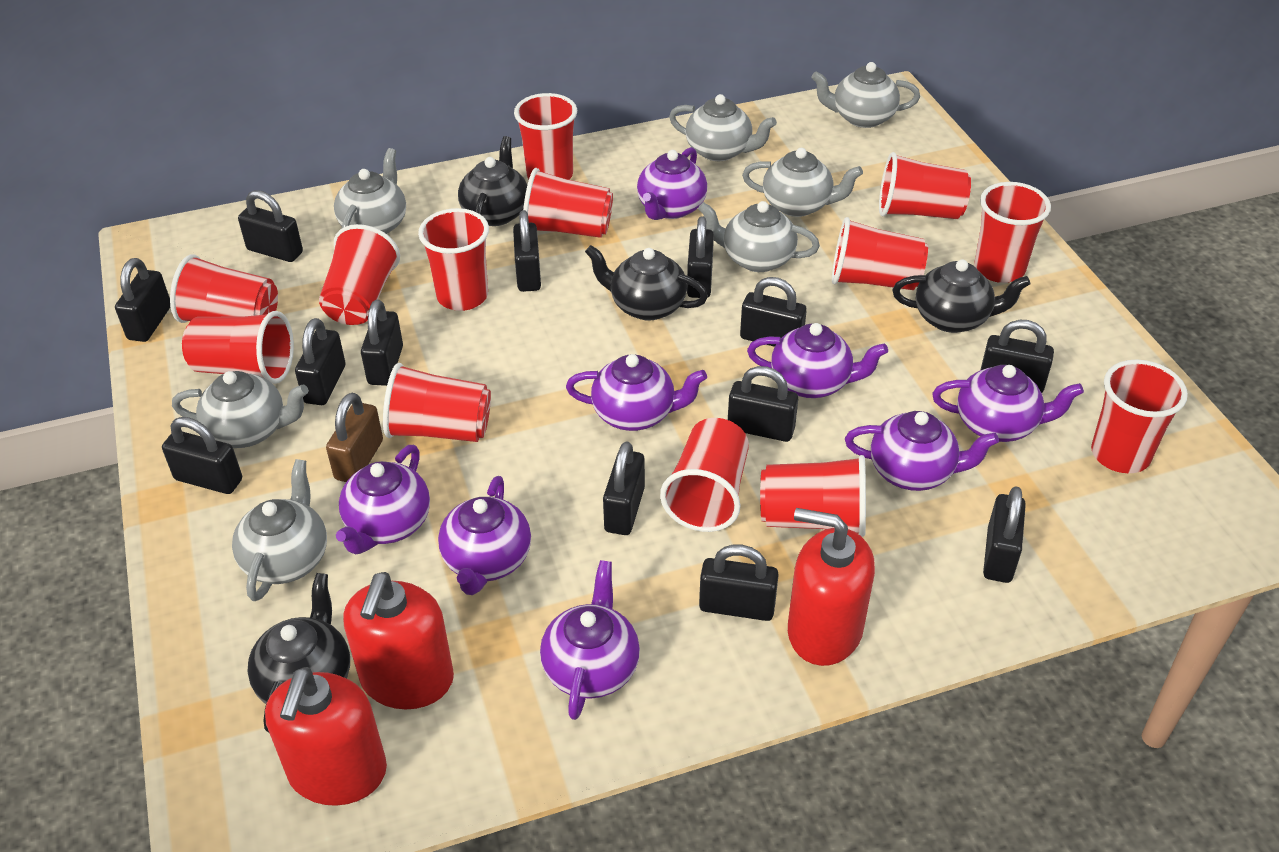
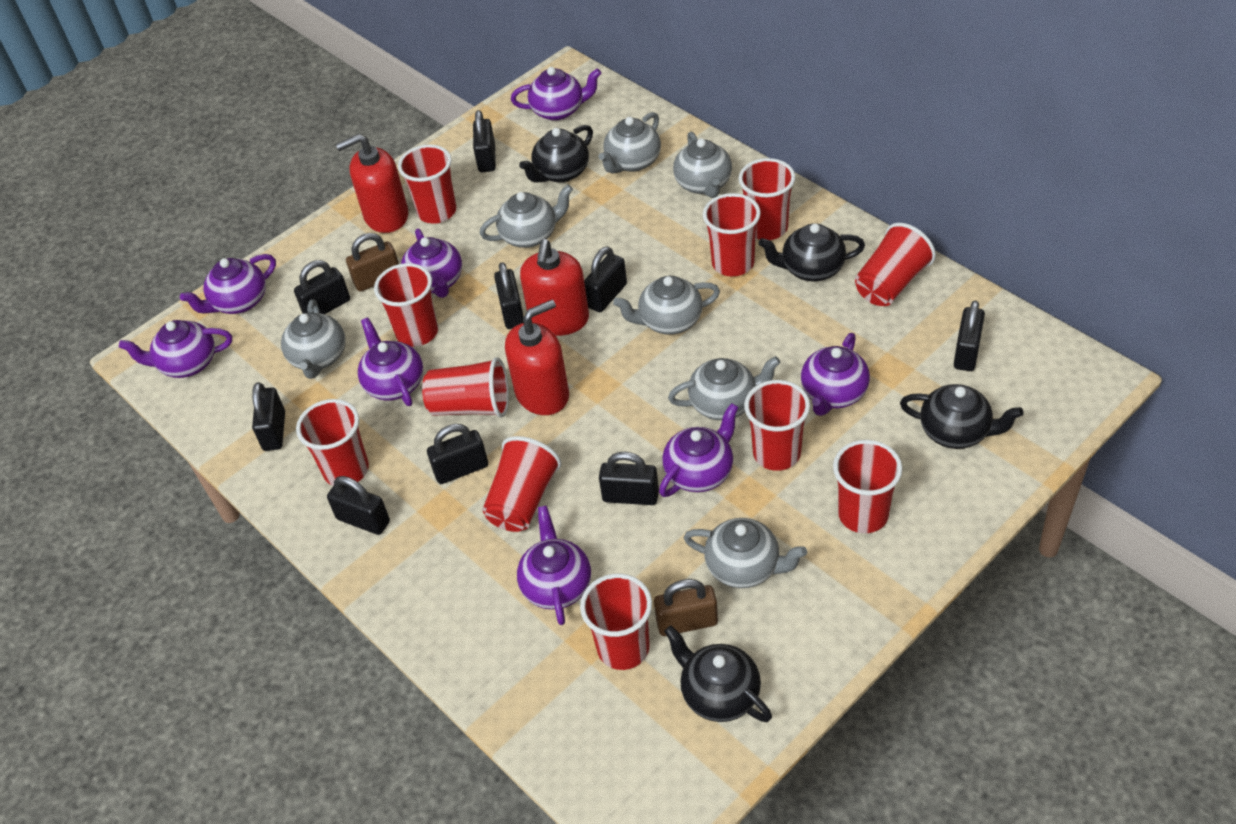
black padlock: [115,258,170,342] [162,417,242,494] [238,190,303,262] [295,318,346,405] [361,300,403,386] [513,210,541,292] [603,441,645,535] [687,216,714,298] [699,545,779,621] [728,366,798,442] [740,277,807,347] [981,320,1054,393] [983,486,1026,583] = 13 -> [252,382,285,451] [294,260,350,314] [327,476,390,535] [427,424,488,484] [473,110,496,172] [494,262,524,329] [584,246,627,312] [599,452,659,505] [954,301,985,371] = 9
brown padlock: [326,393,383,482] = 1 -> [346,233,399,292] [654,579,718,636] = 2
red cup: [170,254,278,323] [182,311,294,384] [319,224,400,325] [383,363,491,442] [418,208,489,311] [514,93,577,180] [523,168,613,238] [660,418,749,532] [760,455,866,537] [832,217,928,290] [879,152,971,219] [974,182,1051,283] [1091,360,1188,473] = 13 -> [296,399,369,486] [374,263,438,347] [398,144,456,224] [422,357,509,418] [483,436,561,532] [580,574,652,670] [703,193,761,276] [738,158,795,240] [744,380,810,471] [833,440,902,533] [855,223,936,306] = 11

